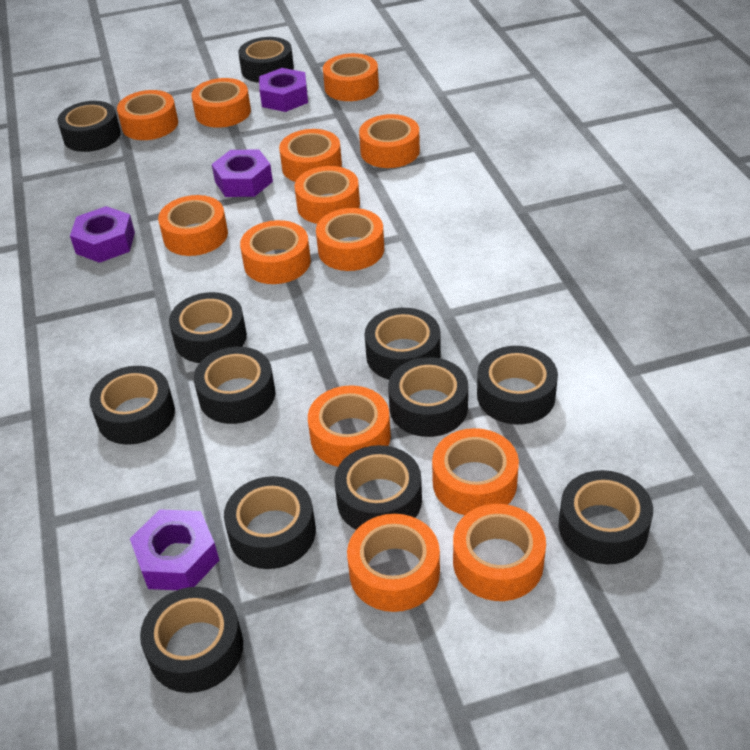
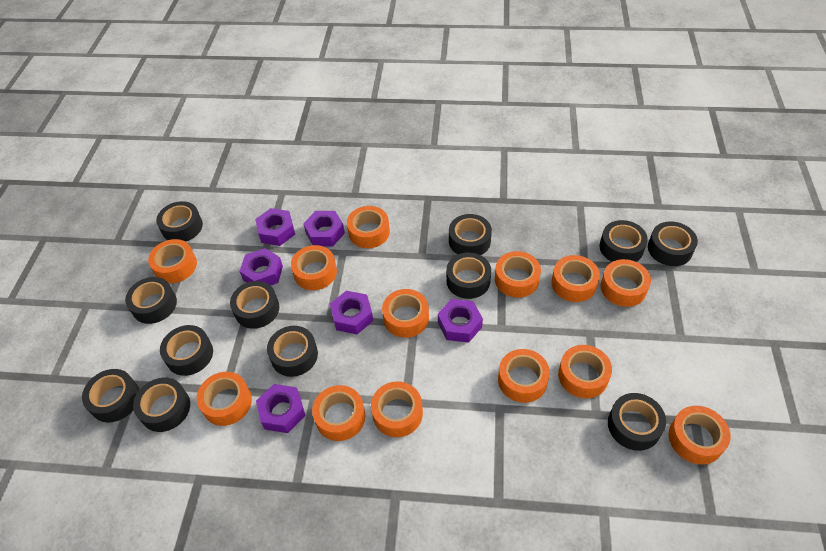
purple nut: [70,206,135,263] [130,509,219,590] [212,150,273,197] [259,68,308,112] = 4 -> [239,248,283,286] [255,208,295,246] [256,384,305,433] [303,211,345,246] [330,291,373,334] [438,299,483,342] = 6

